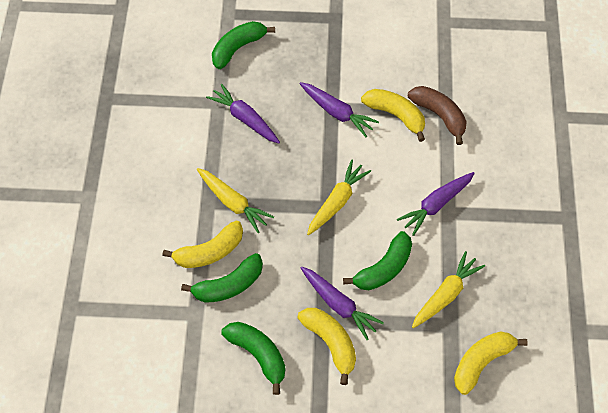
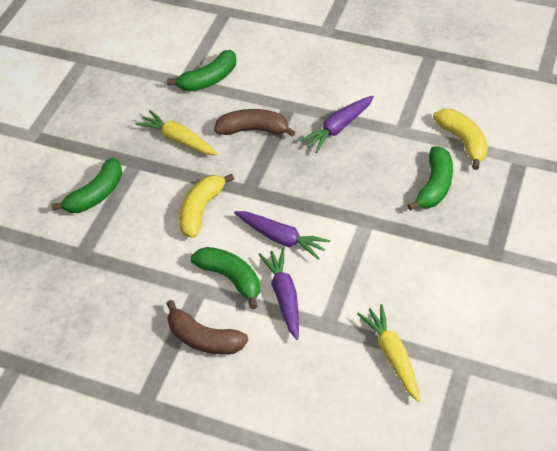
brown banana: [408,86,467,145] = 1 -> [166,300,248,355] [214,109,295,137] = 2
purple carrot: [206,83,280,144] [299,82,379,137] [301,267,384,340] [397,172,475,236] = 4 -> [234,211,330,260] [259,248,299,340] [300,96,374,153] = 3
yellow banana: [162,221,243,268] [298,308,356,385] [361,89,425,142] [454,332,528,395] = 4 -> [179,174,234,238] [433,109,488,170] = 2
yellow carrot: [197,168,274,233] [307,160,371,235] [412,251,485,328] = 3 -> [136,110,218,155] [357,304,420,402] = 2

